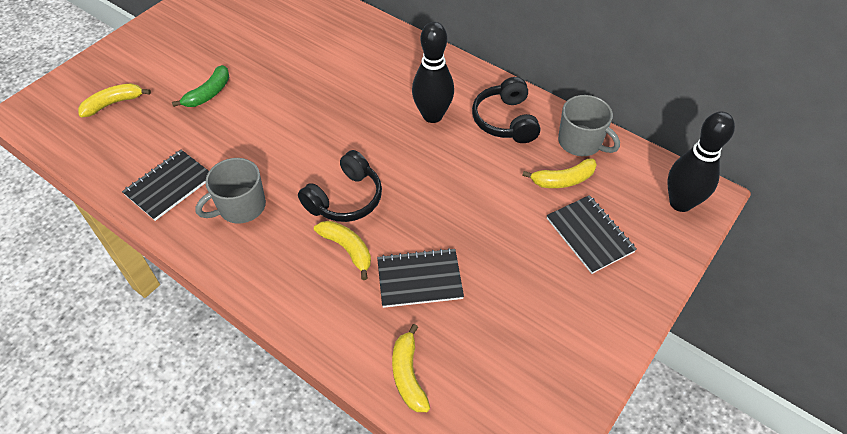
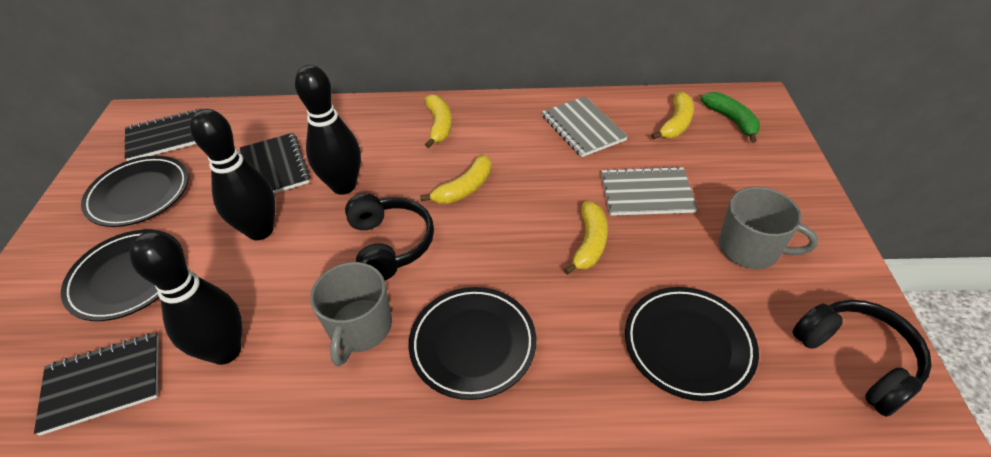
black bowling pin: [412,22,454,123] [667,111,735,212] = 2 -> [130,231,242,365] [190,109,275,240] [295,65,361,195] = 3
black plate: none = 0 -> [61,230,183,321] [81,156,189,227] [409,287,536,400] [625,287,759,401] = 4
grey notebook: none = 0 -> [542,96,628,157] [601,166,698,216] = 2

